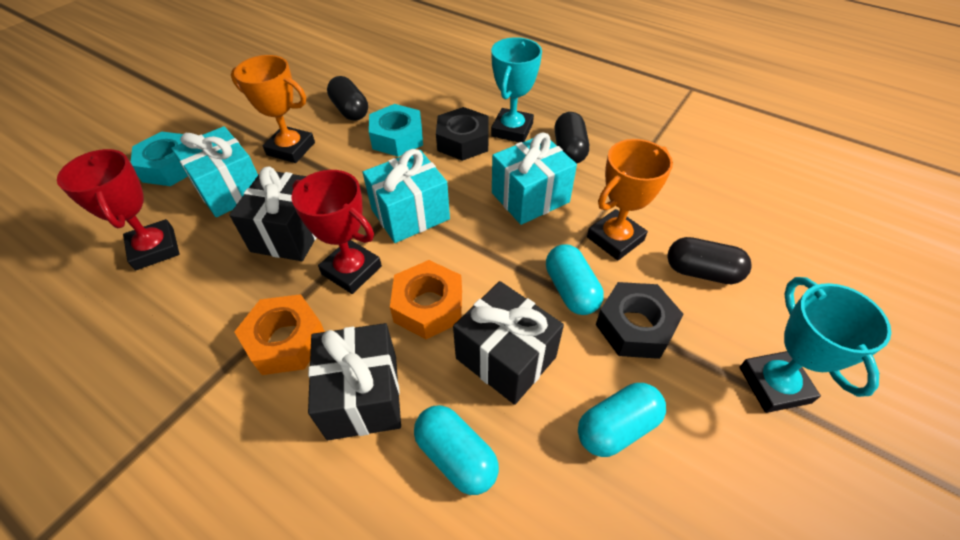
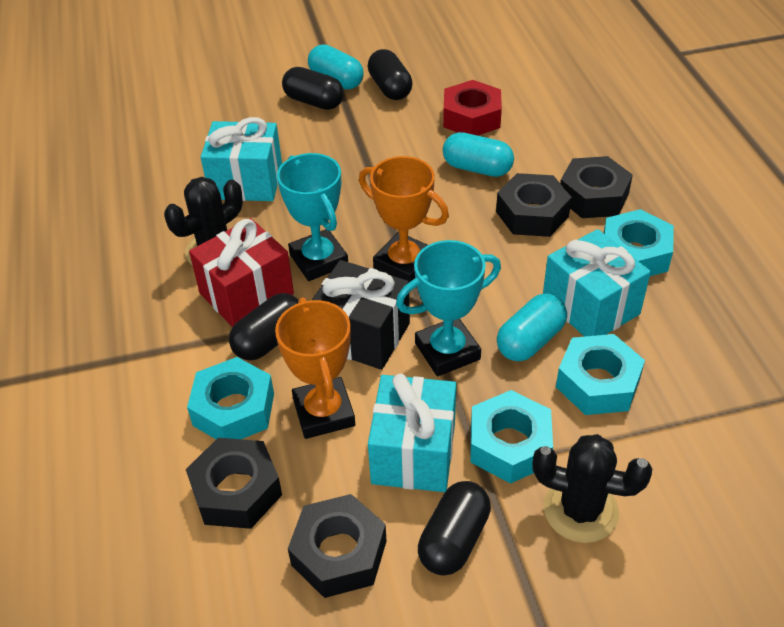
black cactus: none = 0 -> [164,177,243,266] [532,434,653,543] = 2
black capsule: [327,76,368,121] [555,112,589,164] [667,237,752,284] = 3 -> [229,293,298,361] [282,67,344,110] [368,49,413,100] [418,481,491,576] = 4
black gift: [229,166,317,261] [308,323,401,440] [453,281,564,405] = 3 -> [312,260,410,370] = 1
black nut: [436,107,489,161] [596,282,684,359] = 2 -> [186,438,282,529] [288,494,387,598] [496,173,572,237] [560,156,633,218] = 4
orange nut: [234,294,325,375] [390,260,462,339] = 2 -> none = 0
red gift: none = 0 -> [189,218,294,327] = 1
red nut: none = 0 -> [443,80,502,136] = 1
red trophy: [57,149,179,270] [291,170,382,294] = 2 -> none = 0
turquoise nut: [131,132,188,186] [369,104,423,157] = 2 -> [187,357,274,439] [470,390,553,484] [556,334,645,415] [603,209,674,276] = 4

